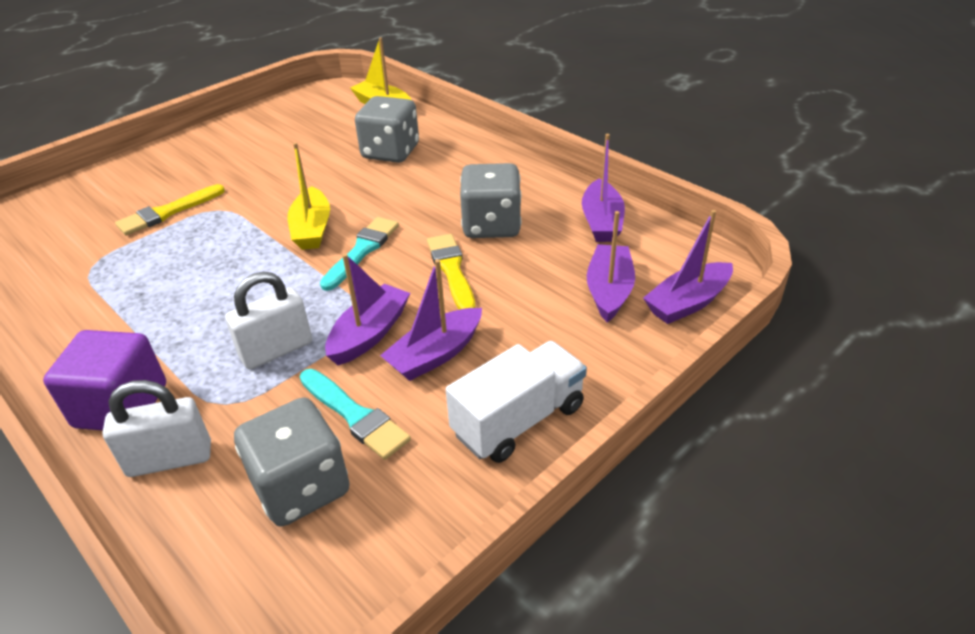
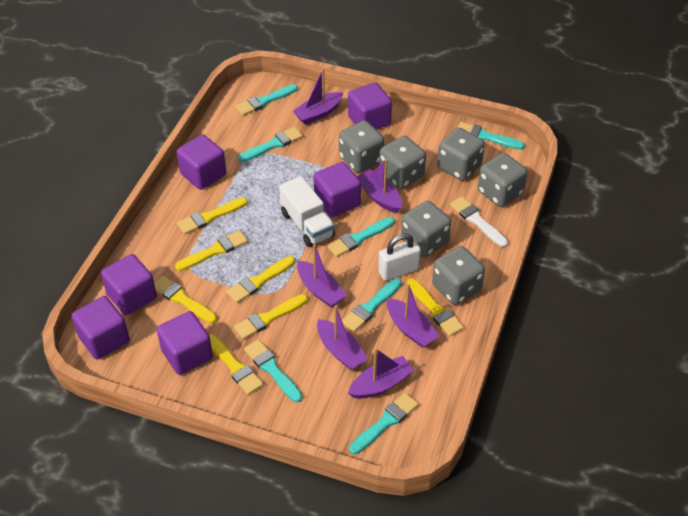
grey dice: [234,397,350,527] [355,96,419,163] [460,163,522,238] = 3 -> [339,120,384,173] [379,136,426,189] [401,201,451,257] [432,246,485,305] [437,128,485,181] [478,153,528,207] = 6
purple boat: [325,254,410,365] [380,259,482,381] [582,134,625,242] [587,211,635,323] [643,210,733,324] = 5 -> [293,69,343,125] [297,244,347,308] [317,306,368,370] [348,348,414,399] [357,159,402,213] [387,284,439,348] = 6
purple cube: [43,330,166,430] = 1 -> [72,296,130,359] [101,254,157,315] [157,311,213,375] [177,134,226,190] [314,162,361,217] [348,82,392,130] = 6
turquoise brush: [300,369,411,460] [320,217,399,291] = 2 -> [235,84,298,116] [238,127,303,162] [244,339,302,402] [327,217,395,257] [342,278,402,332] [349,393,419,454] [457,122,525,150] = 7
white brush: none = 0 -> [450,196,508,247] = 1
white padlock: [102,380,211,477] [225,272,312,369] = 2 -> [378,233,421,281] = 1
yellow boat: [288,142,330,250] [350,37,411,104] = 2 -> none = 0
yellow brush: [115,184,225,235] [427,234,475,310] = 2 -> [154,276,217,323] [175,230,248,271] [177,197,248,234] [209,334,263,395] [227,256,295,303] [234,294,308,339] [407,278,464,336] = 7

